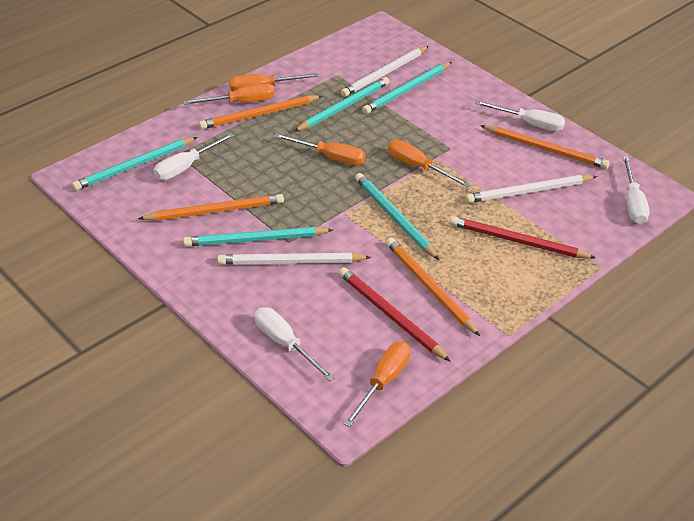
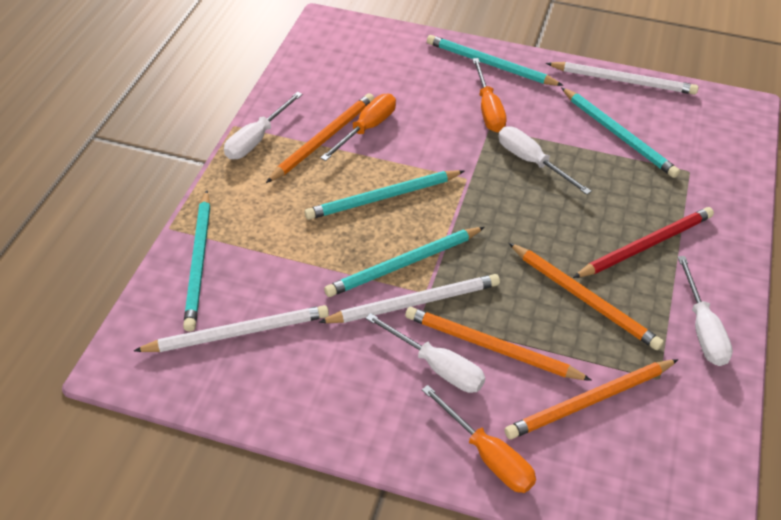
orange screwdriver: [183,83,274,105] [229,73,318,91] [274,133,365,165] [343,341,411,427] [388,140,471,187] = 5 -> [320,94,396,161] [422,385,536,493] [472,58,506,133] = 3
red pencil: [339,267,450,361] [450,216,596,259] = 2 -> [573,207,714,278] = 1

